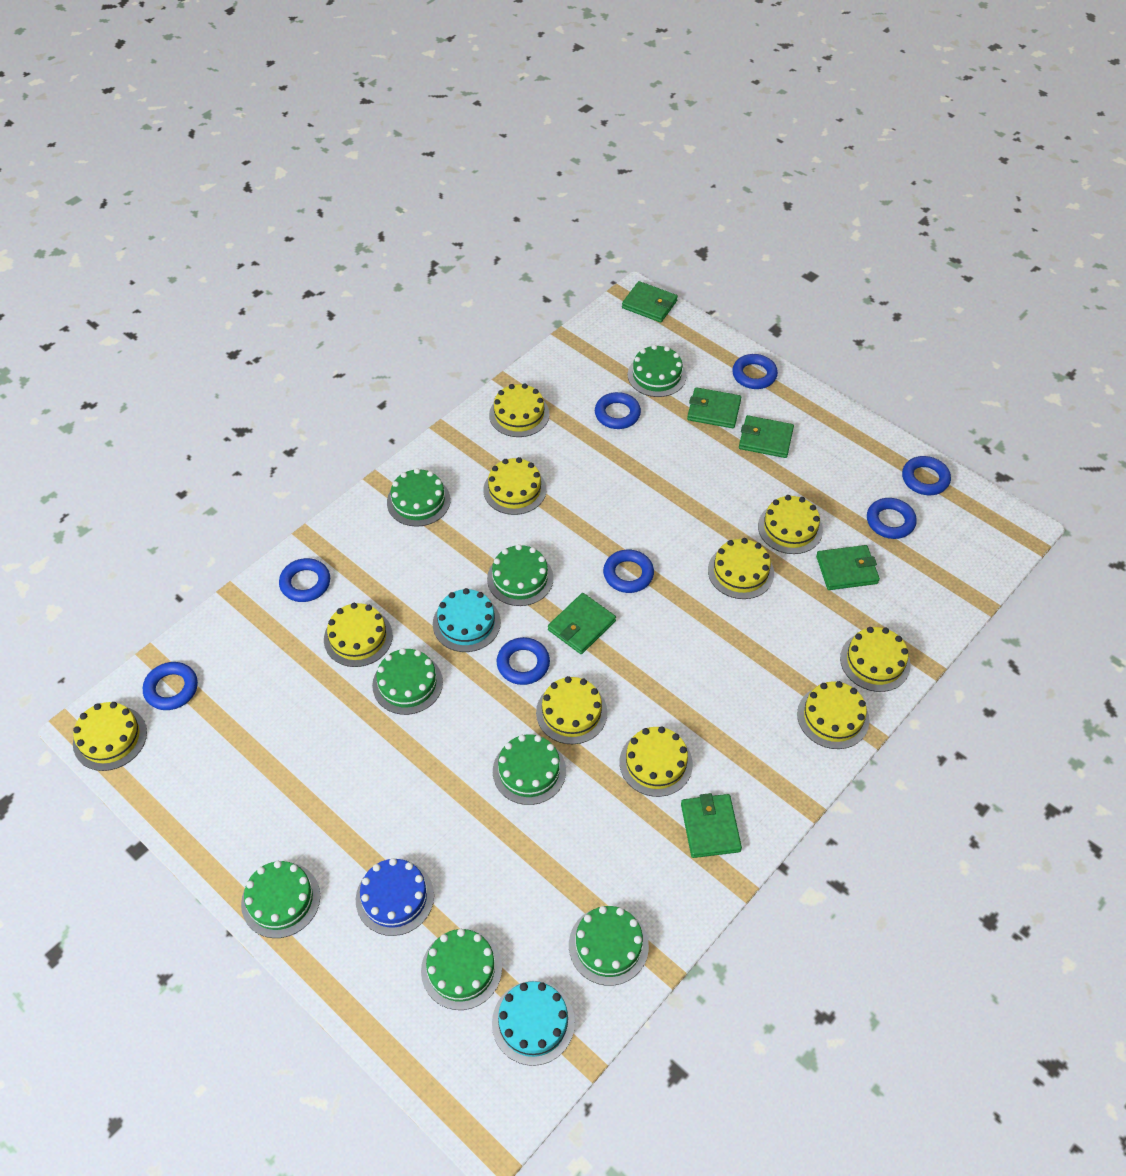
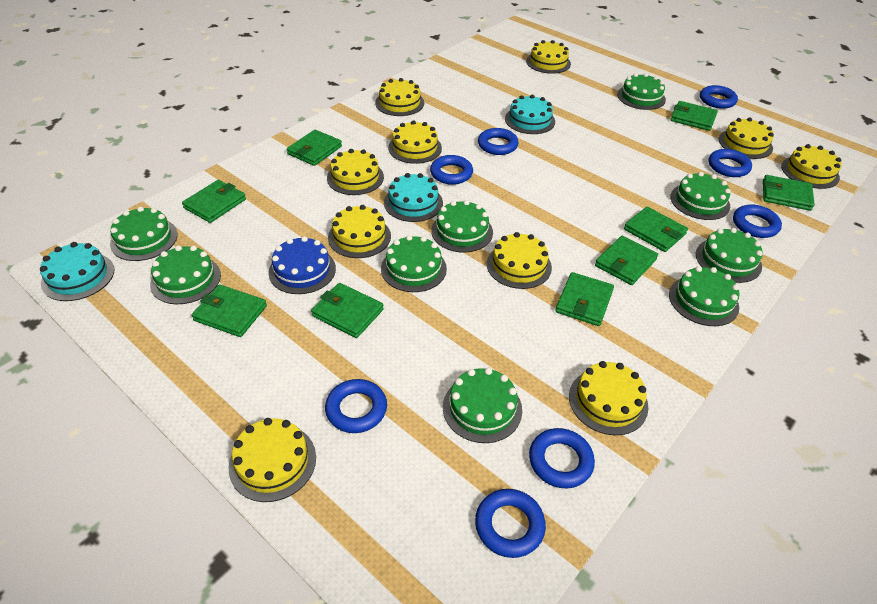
green cake: [241,861,320,938] [372,648,443,715] [387,468,451,527] [421,929,502,1010] [487,544,554,606] [493,735,566,805] [569,906,649,986] [628,345,686,397] = 8 -> [110,206,178,261] [150,245,221,304] [381,235,447,292] [431,200,493,253] [443,368,522,443] [617,73,666,110] [669,266,740,326] [670,172,731,220] [696,228,763,283] = 9
green wallet: [548,593,616,654] [622,281,678,322] [681,793,742,858] [687,387,741,428] [739,415,794,458] [816,545,880,590] = 6 -> [182,180,246,223] [192,284,267,337] [287,130,342,166] [311,283,384,338] [555,272,614,326] [595,236,658,285] [624,207,688,252] [671,101,718,131] [763,175,815,211] = 9
turquoise cake: [433,588,501,652] [492,981,575,1066] = 2 -> [40,242,114,301] [384,173,443,222] [505,95,555,134] = 3

